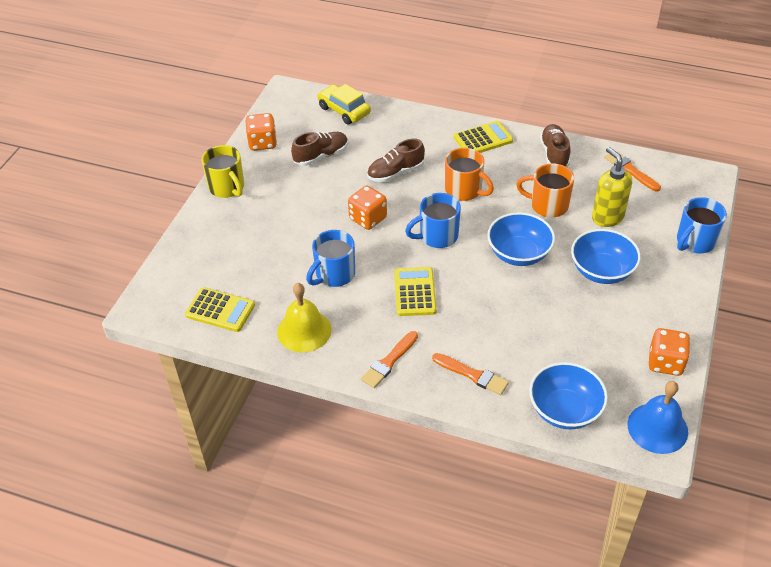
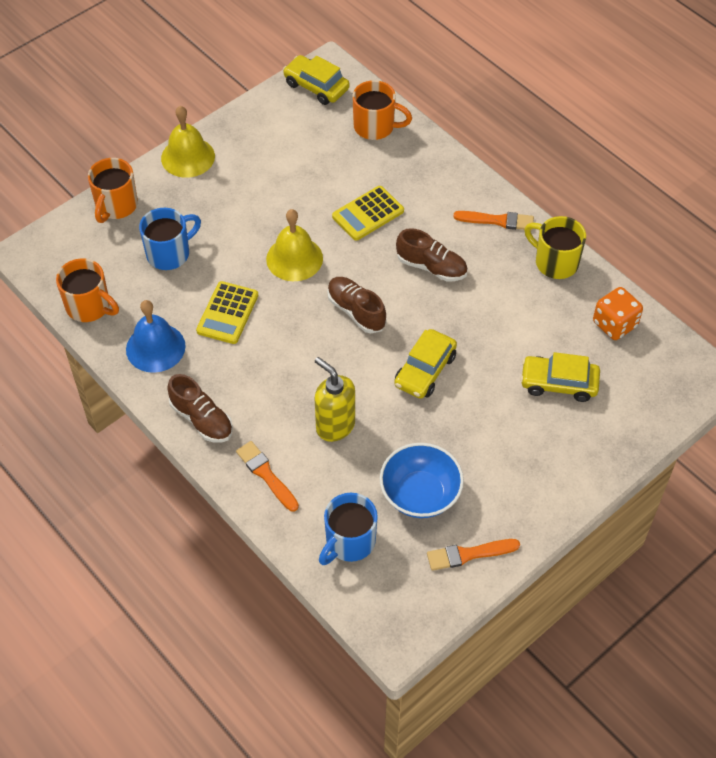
blue bowl: [487,212,555,266] [529,362,608,429] [571,229,641,284] = 3 -> [380,443,464,518] = 1
blue mug: [306,230,355,287] [405,193,461,248] [677,197,727,253] = 3 -> [139,208,201,270] [319,493,378,565] = 2
orange dice: [246,113,277,151] [348,185,387,230] [649,328,690,376] = 3 -> [593,287,643,340] = 1
orange mug: [445,148,494,201] [516,163,574,218] = 2 -> [56,258,119,322] [88,158,138,223] [352,80,412,140] = 3
yellow bell: [277,283,332,353] = 1 -> [161,106,215,178] [266,209,323,281] = 2
yellow calculator: [185,287,255,332] [394,267,437,316] [454,121,513,153] = 3 -> [196,281,258,344] [332,186,404,241] = 2
yellow car: [317,84,371,124] = 1 -> [283,55,350,105] [394,329,457,399] [520,352,600,402] = 3

